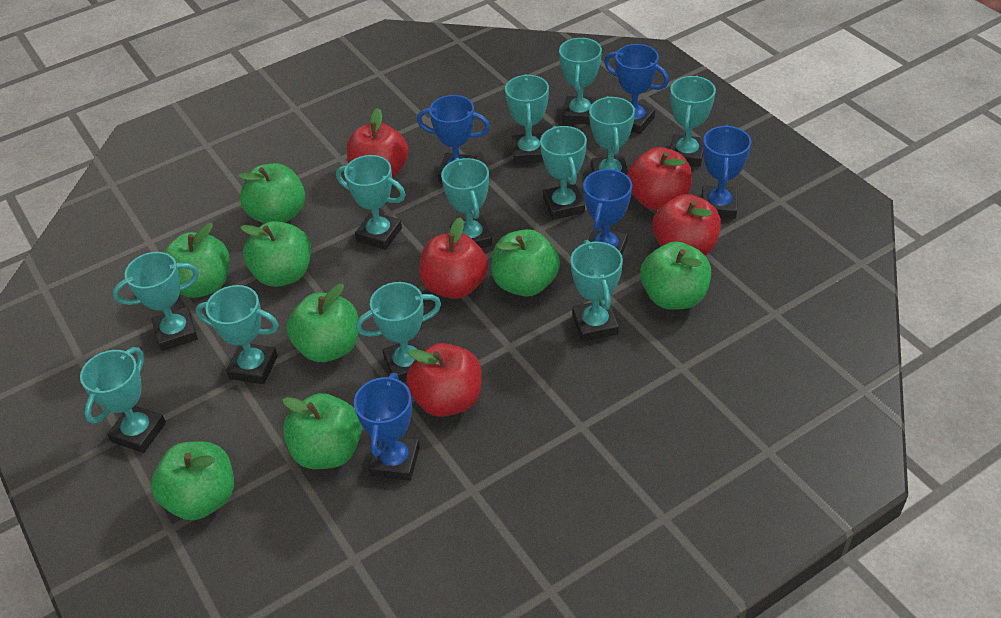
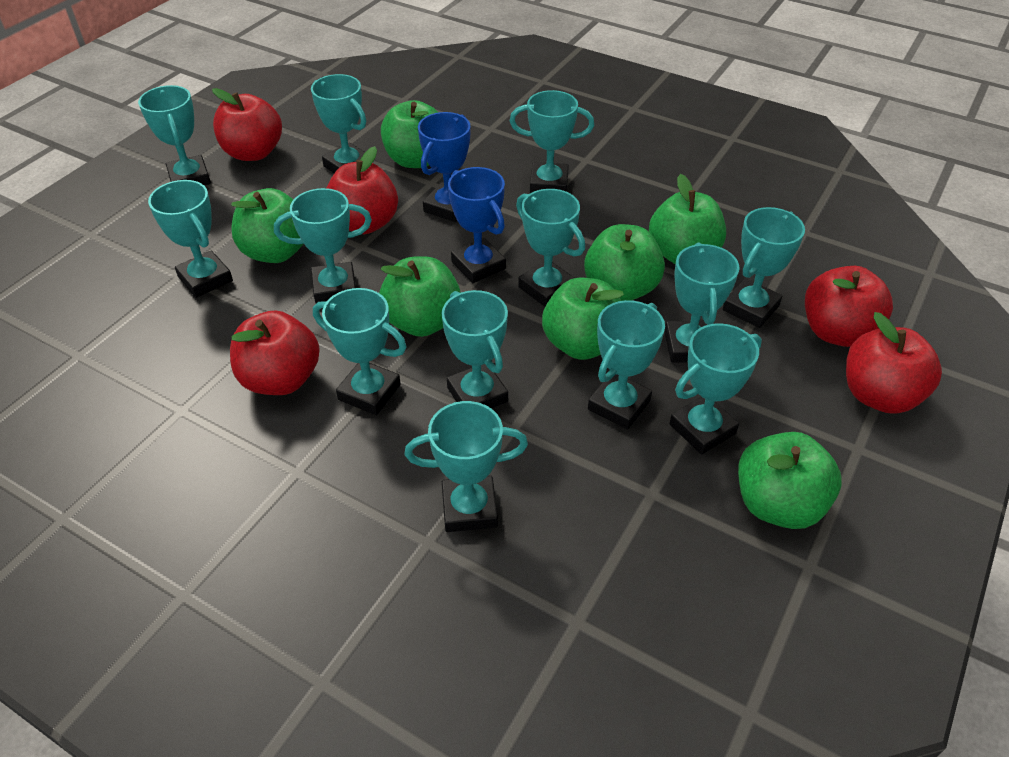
blue trophy: [354,373,420,481] [417,95,490,182] [583,168,632,254] [604,44,669,134] [702,125,751,219] = 5 -> [418,112,470,222] [448,167,506,283] = 2
green apple: [151,441,234,520] [164,223,230,298] [238,163,305,223] [240,221,311,287] [282,393,362,469] [286,284,358,362] [491,229,560,297] [640,241,711,310] = 8 -> [231,188,303,263] [379,256,461,337] [381,100,439,168] [542,278,624,360] [584,224,665,301] [649,174,726,264] [738,432,842,529] = 7
turquoise trophy: [80,347,166,453] [113,252,199,351] [195,285,279,384] [336,155,406,250] [356,282,441,382] [441,158,492,248] [505,74,549,164] [540,126,587,220] [559,38,602,125] [570,240,623,342] [589,96,635,175] [670,76,716,167] = 12 -> [138,85,211,185] [148,180,233,298] [274,188,372,304] [311,74,366,173] [313,288,407,415] [405,401,528,532] [441,290,508,409] [510,90,594,193] [516,189,585,307] [588,300,665,430] [664,242,740,363] [669,323,762,455] [723,207,805,328] = 13

